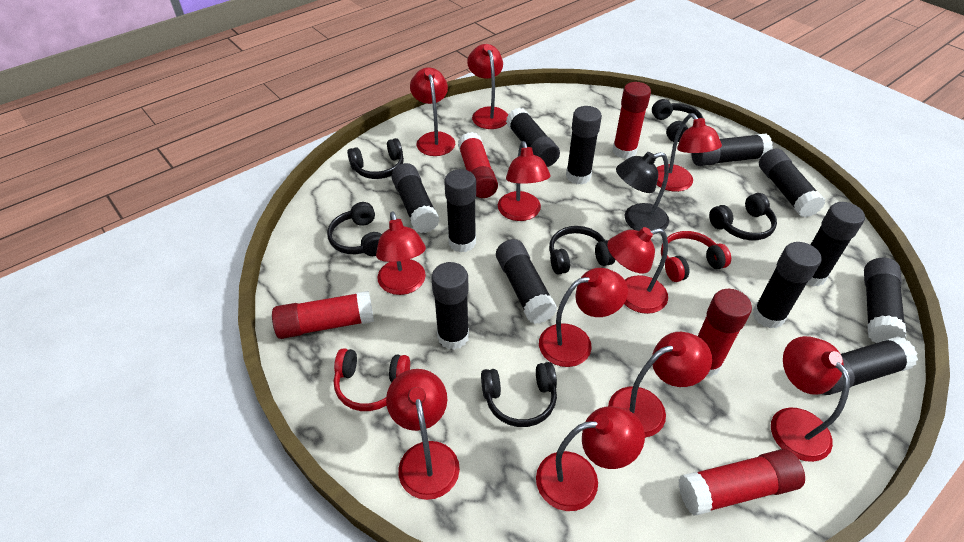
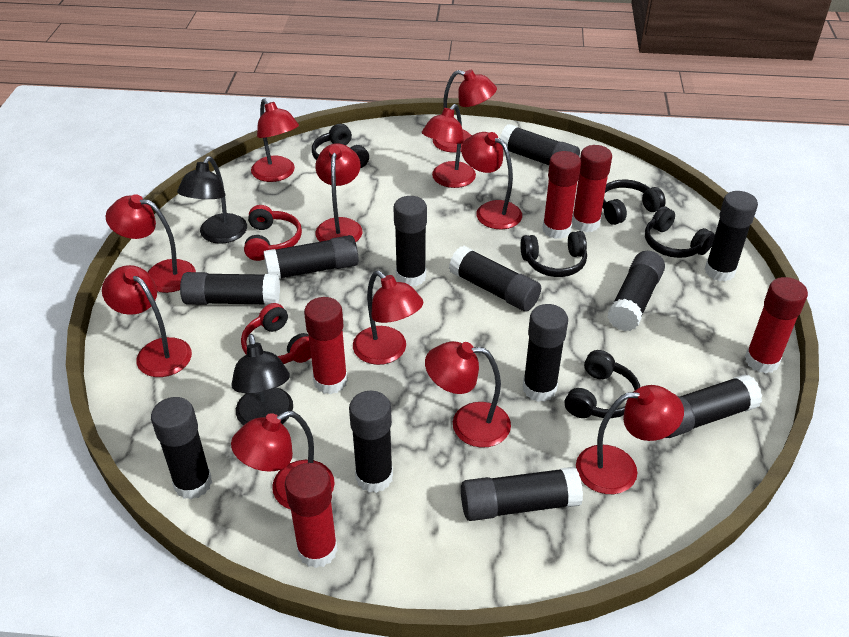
black headphones: [327,202,382,256] [347,138,404,179] [481,362,557,427] [549,226,615,275] [652,99,703,142] [709,193,777,240] = 6 -> [312,124,369,168] [520,231,587,277] [565,350,640,418] [602,179,666,225] [645,206,715,258] = 5
black lamp: [616,152,669,231] = 1 -> [177,156,247,244] [231,334,293,425] = 2

